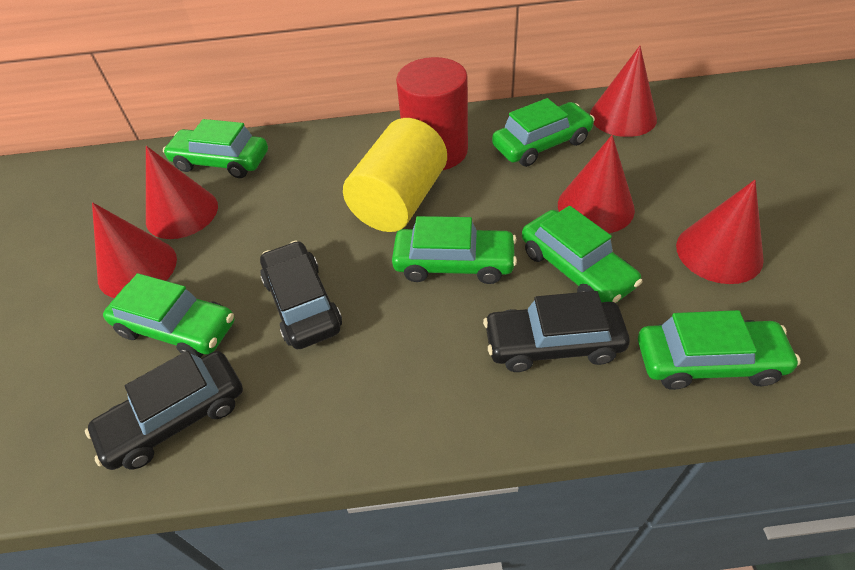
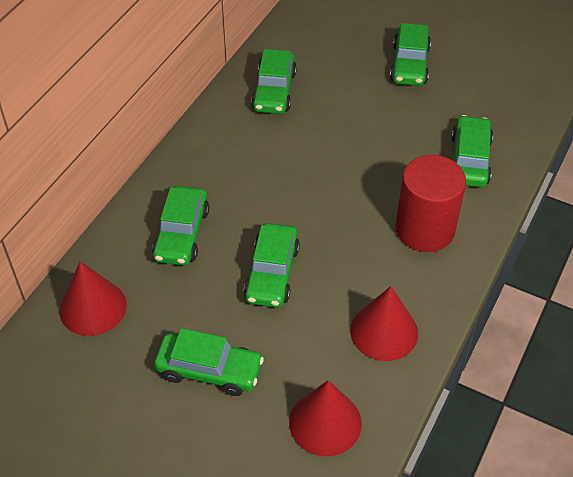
black car: [85,351,243,470] [260,241,342,349] [483,291,630,372] = 3 -> none = 0
red cone: [92,202,177,298] [146,146,218,239] [558,135,635,233] [590,46,657,137] [676,180,764,284] = 5 -> [60,261,127,336] [289,380,362,456] [350,286,418,361] = 3
yellow cylinder: [343,118,447,232] = 1 -> none = 0

